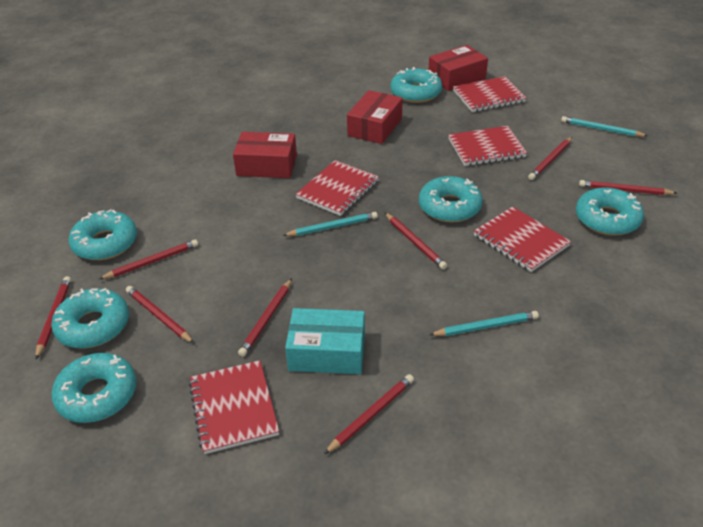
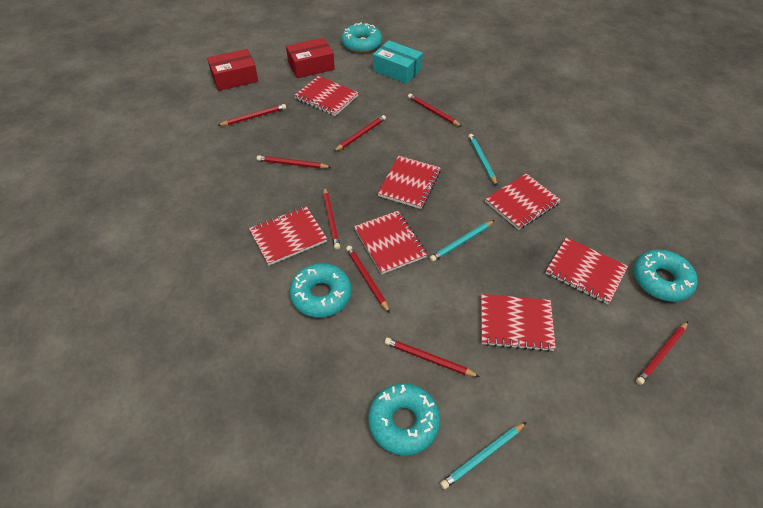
red box: [233,132,297,178] [347,90,403,144] [429,45,488,91] = 3 -> [207,49,258,91] [286,38,335,78] = 2
red notebook: [189,360,279,454] [295,160,379,216] [448,126,527,166] [453,76,526,112] [474,207,571,272] = 5 -> [249,206,327,266] [294,76,358,116] [354,211,428,274] [377,156,441,209] [481,294,556,352] [485,173,561,230] [546,237,628,304] = 7
turquoise donut: [51,288,129,348] [51,353,137,423] [68,209,137,260] [391,67,442,103] [419,176,483,223] [576,187,644,236] = 6 -> [290,263,351,318] [341,22,382,53] [368,384,440,456] [634,250,697,302] = 4

